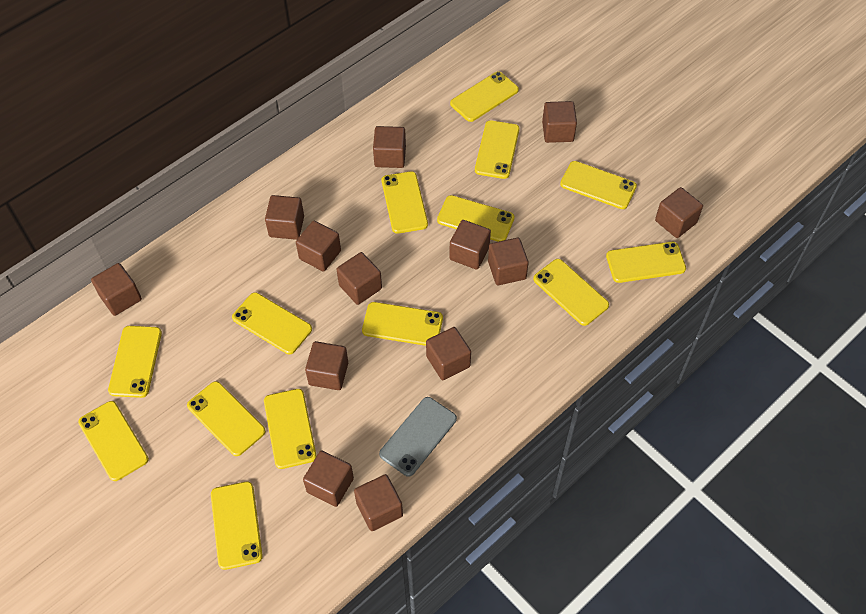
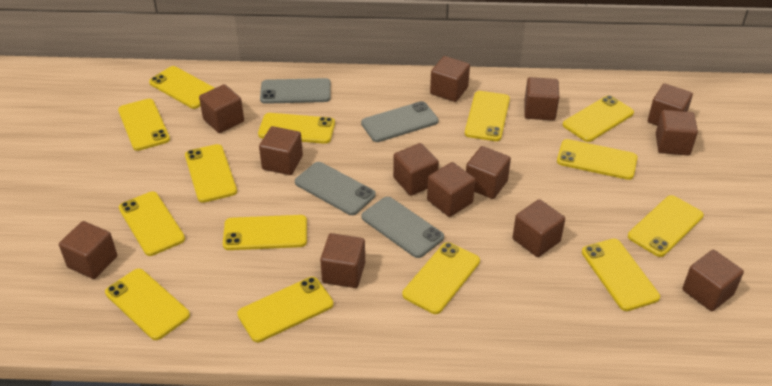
grey phone: [379,397,457,477] = 1 -> [260,78,331,104] [295,162,376,215] [361,101,439,142] [361,197,444,258] = 4

